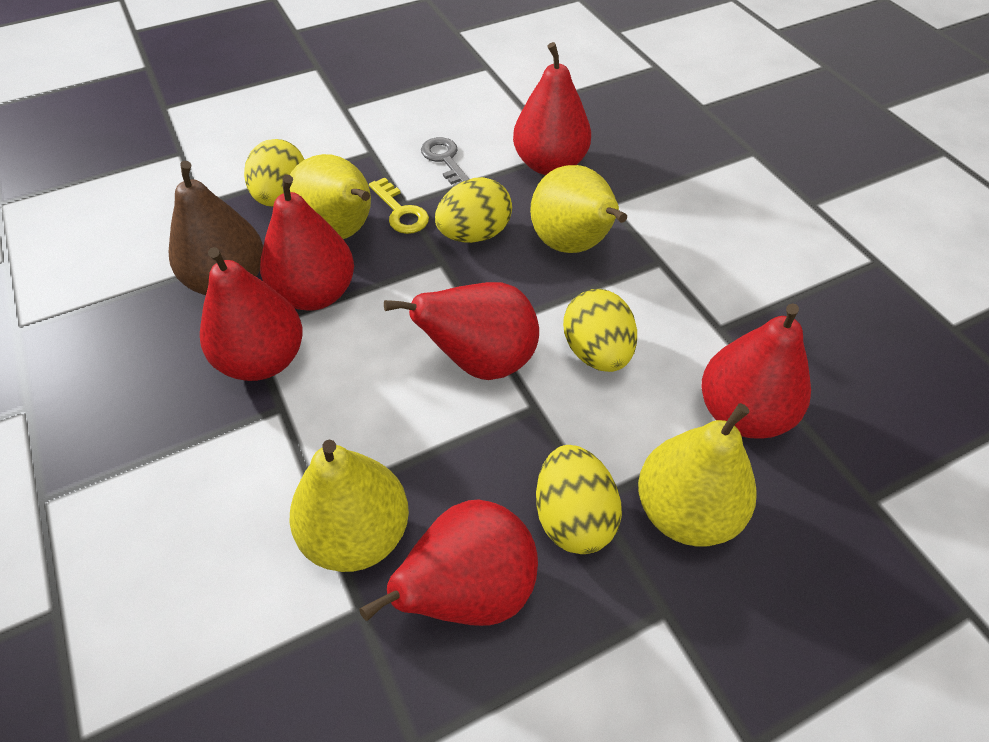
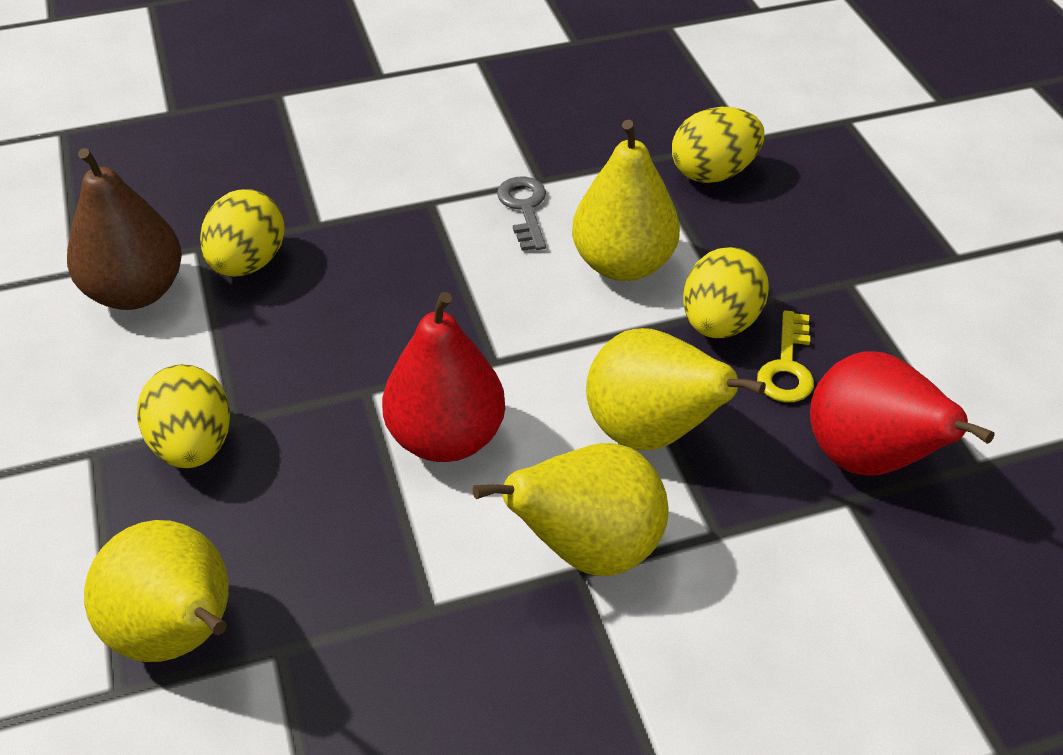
red pear: [200,247,303,381] [260,175,354,311] [359,499,538,626] [384,282,539,380] [513,42,591,175] [702,303,811,439] = 6 -> [382,292,505,462] [810,351,994,476] = 2

